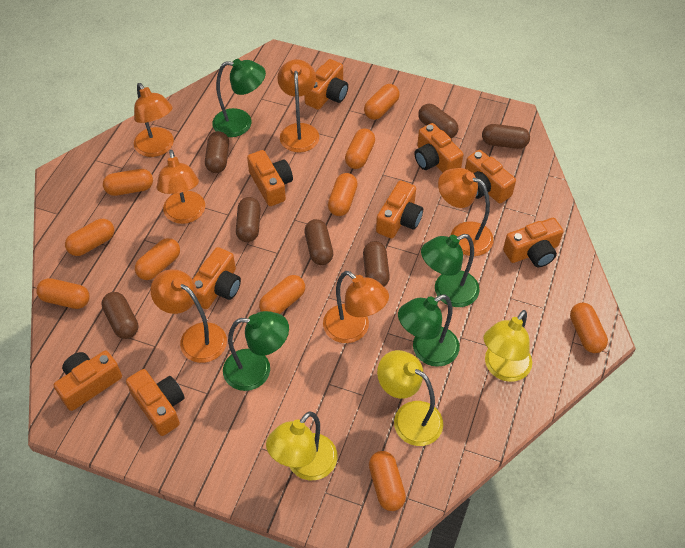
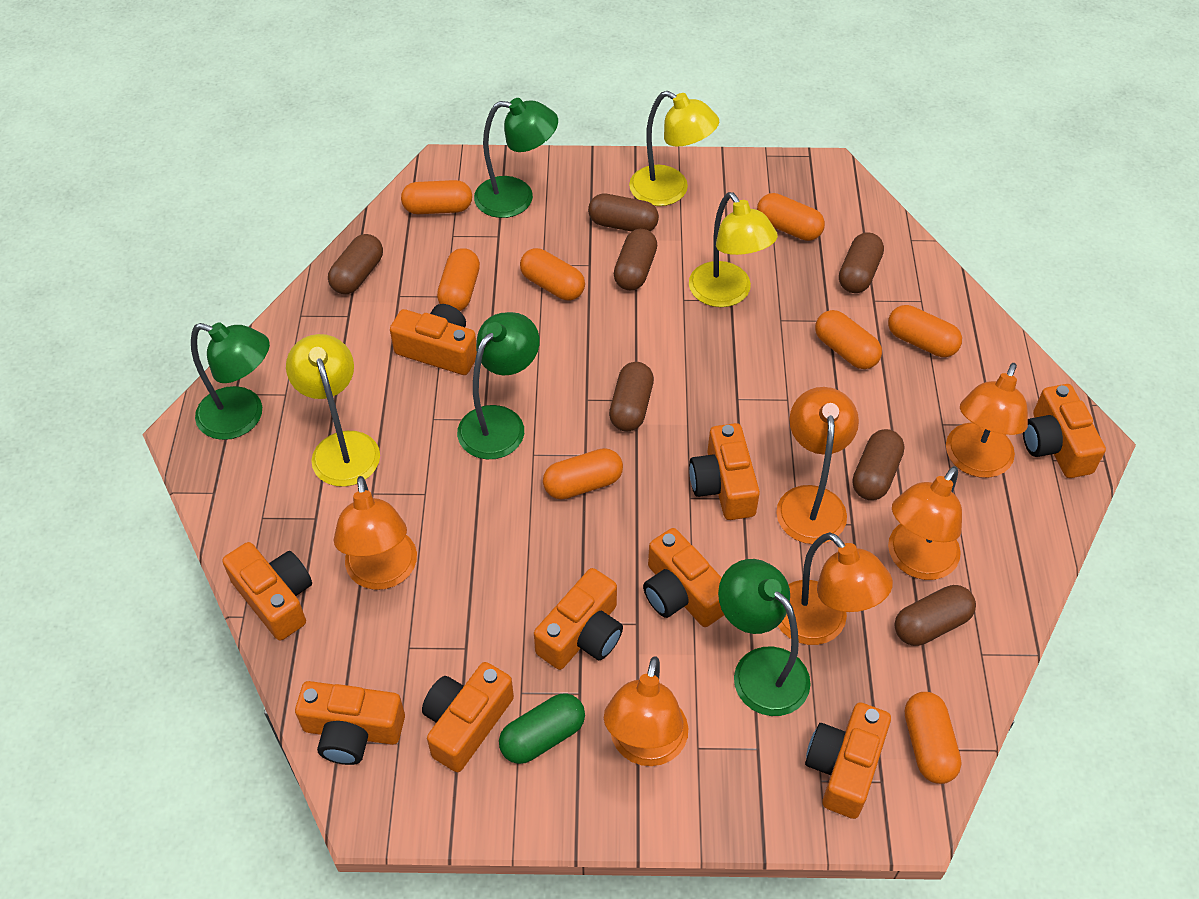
green capsule: none = 0 -> [499,693,585,764] = 1
orange capsule: [36,278,89,309] [65,219,114,256] [103,169,153,196] [135,238,180,280] [259,275,305,314] [328,173,358,216] [345,128,375,169] [364,84,400,120] [369,451,406,511] [570,303,608,353] = 10 -> [401,180,472,214] [437,248,480,311] [520,248,585,300] [543,448,623,500] [757,193,825,241] [815,310,882,369] [888,305,962,357] [905,692,962,784] = 8

